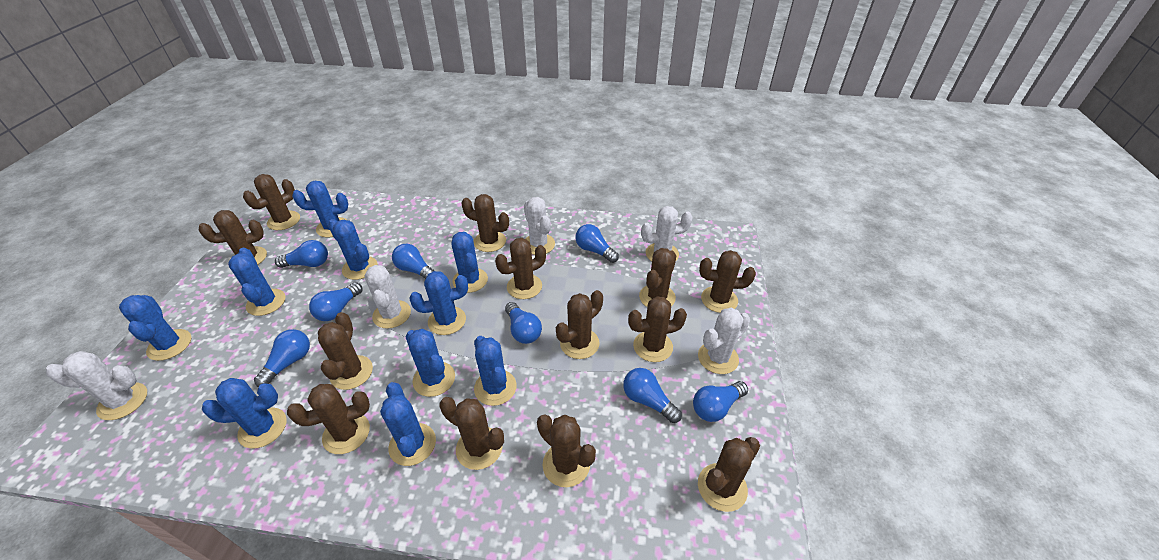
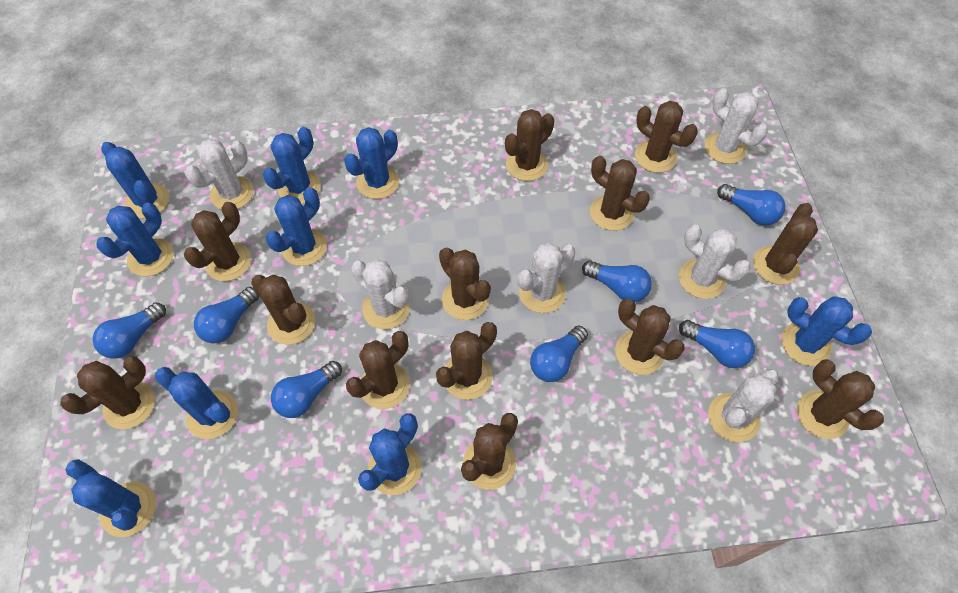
blue cactus: [119,295,191,361] [202,378,287,449] [228,248,286,316] [292,181,348,238] [328,219,378,280] [380,382,436,466] [405,329,455,397] [409,271,468,335] [452,232,488,293] [474,336,517,406] = 10 -> [66,459,156,537] [96,203,174,276] [101,142,169,219] [155,367,238,439] [263,127,321,204] [266,187,327,266] [344,127,399,199] [358,414,421,495] [782,296,872,366] = 9
blue light bulb: [254,329,310,387] [275,240,328,268] [309,282,363,321] [392,244,434,279] [505,302,542,344] [575,224,619,263] [623,368,682,423] [693,381,748,422] = 8 -> [93,302,166,359] [194,287,259,343] [271,361,342,418] [530,326,588,382] [582,260,652,302] [679,320,755,368] [717,184,785,225] = 7
white cactus: [46,351,147,420] [365,265,411,329] [524,197,555,255] [641,206,693,261] [698,308,750,374] = 5 -> [185,139,254,209] [351,259,410,329] [517,243,575,313] [679,225,751,299] [705,88,768,164] [708,369,779,442] = 6

